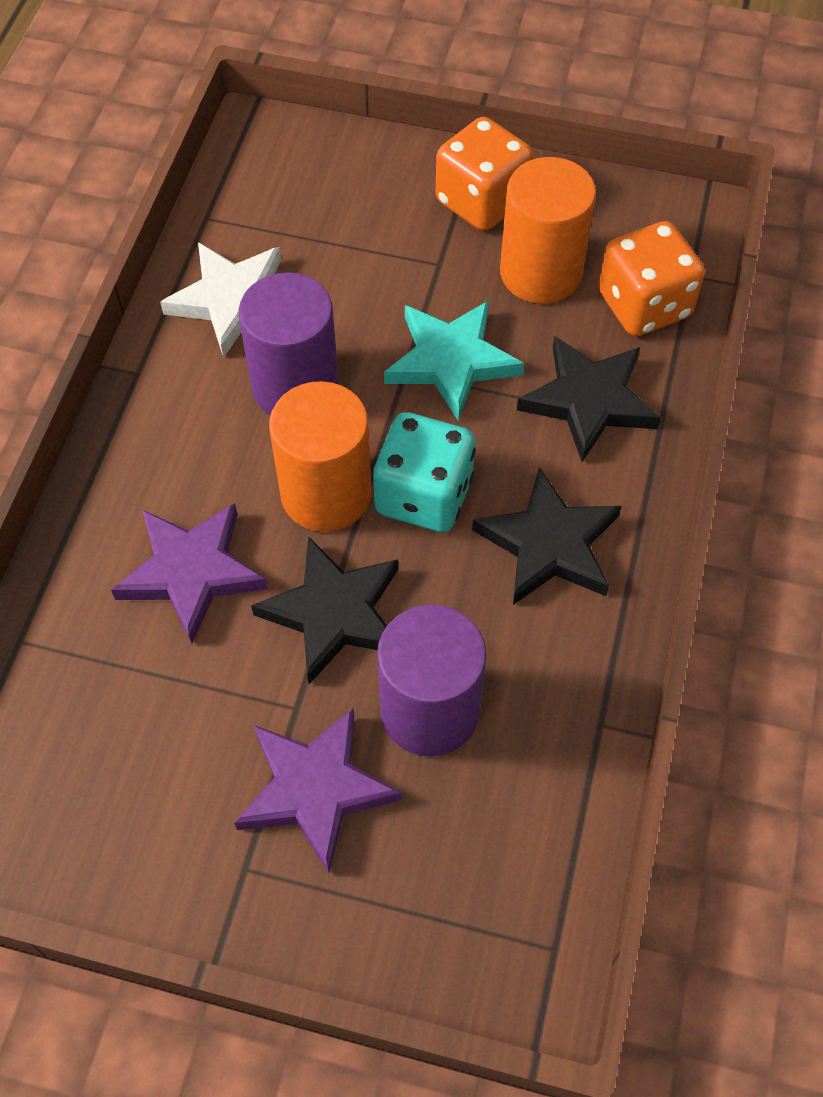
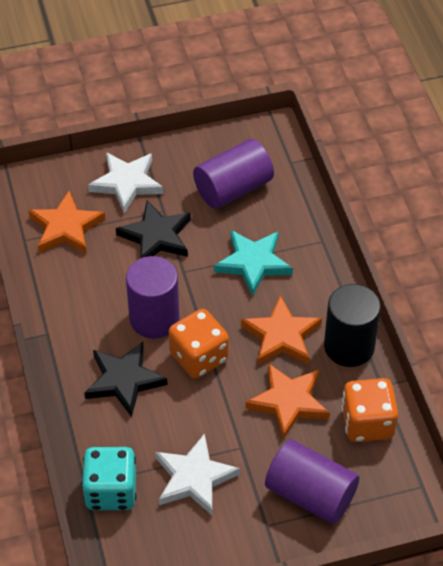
black cylinder: none = 0 -> [324,284,381,367] = 1
black star: [251,536,399,684] [472,467,621,605] [517,336,661,462] = 3 -> [84,342,168,417] [116,200,191,259] = 2
orange cylinder: [269,381,372,532] [500,157,596,304] = 2 -> none = 0
orange star: none = 0 -> [28,191,105,254] [241,295,322,365] [245,363,330,440] = 3
purple cylinder: [239,272,339,416] [377,604,486,757] = 2 -> [126,256,179,339] [193,139,274,209] [265,439,359,524] = 3
purple star: [111,503,268,644] [234,708,401,873] = 2 -> none = 0
white star: [160,242,281,358] = 1 -> [88,152,164,213] [155,433,240,515] = 2

